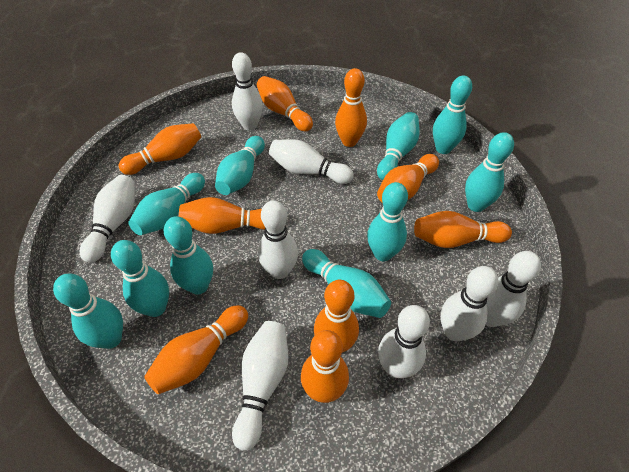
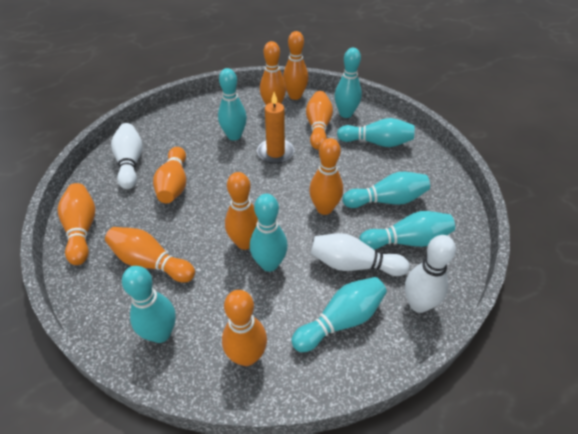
orange candle: none = 0 -> [257,92,294,164] = 1
turquoise bowling pin: [53,274,123,349] [111,240,169,317] [128,173,205,235] [164,216,213,295] [215,136,265,195] [302,249,391,318] [367,182,408,261] [377,112,420,180] [433,75,472,154] [465,132,514,212] = 10 -> [122,266,176,343] [218,68,247,141] [250,194,288,272] [291,277,387,352] [335,48,362,118] [337,118,415,147] [343,172,430,208] [359,211,455,250] = 8
white bowling pin: [80,175,135,263] [232,52,263,130] [232,321,289,451] [258,200,298,279] [269,139,353,184] [378,305,430,378] [440,266,499,341] [486,251,541,327] = 8 -> [111,123,143,189] [311,233,410,276] [405,235,456,313] = 3

